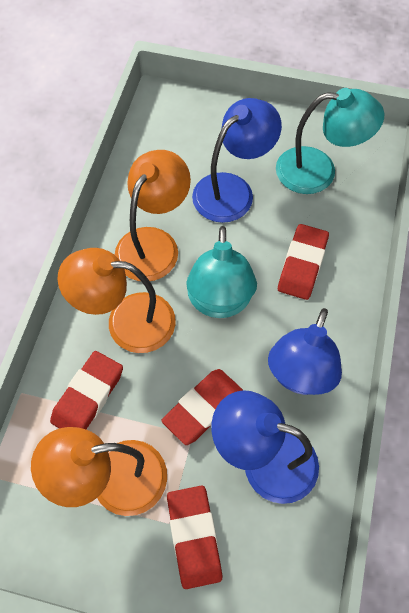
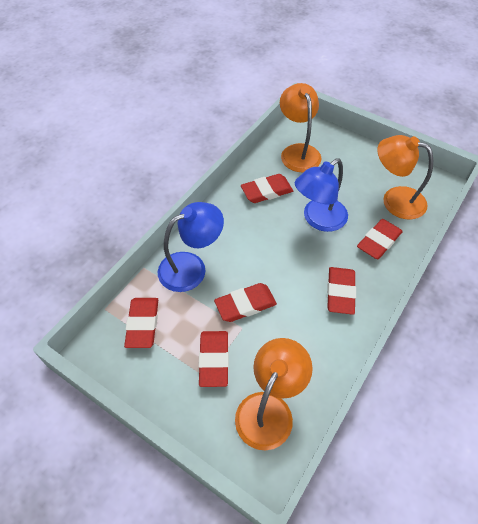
blue lamp: [192,98,282,223] [211,390,319,504] [268,308,342,395] = 3 -> [158,202,224,292] [295,159,348,232] = 2
red eraser: [50,351,123,429] [161,369,243,445] [167,485,222,589] [278,224,329,300] = 4 -> [124,298,158,348] [199,331,229,387] [214,283,277,322] [241,174,293,203] [327,267,356,315] [357,219,403,259] = 6
turquoise lamp: [186,226,257,318] [276,88,384,194] = 2 -> none = 0

